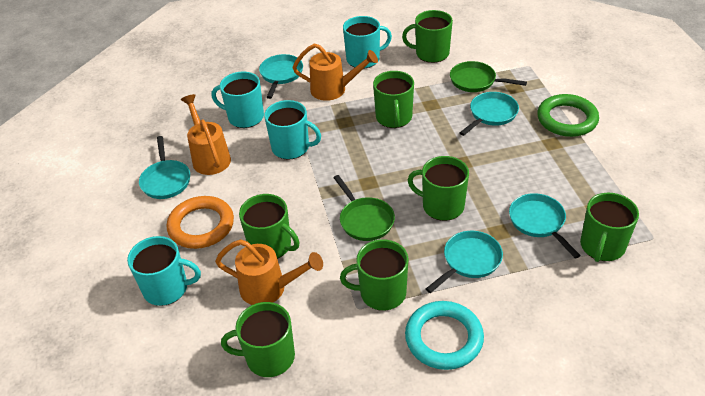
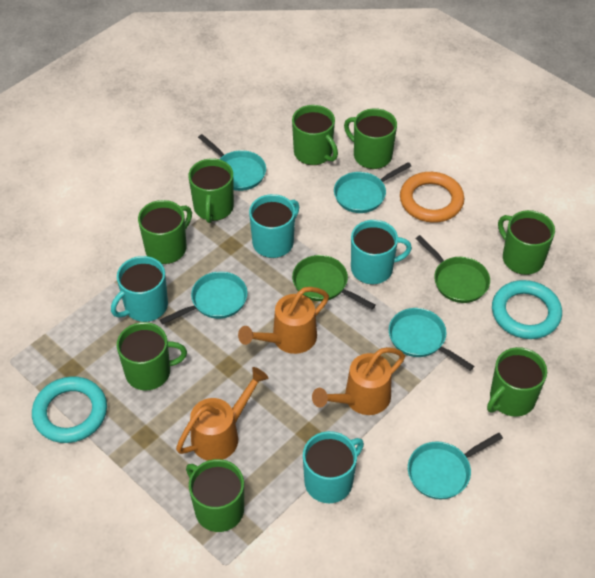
green mug: [221,302,295,377] [239,194,299,259] [340,239,408,311] [373,71,414,128] [402,10,453,63] [408,156,469,221] [580,192,639,262] = 7 -> [117,322,187,390] [138,200,192,264] [186,459,244,532] [189,158,234,223] [292,105,338,165] [344,108,397,169] [487,347,547,417] [498,210,555,275] = 8
green ring: [537,94,599,137] = 1 -> none = 0
turquoise ring: [405,301,484,370] = 1 -> [32,376,107,443] [492,280,562,339] = 2

